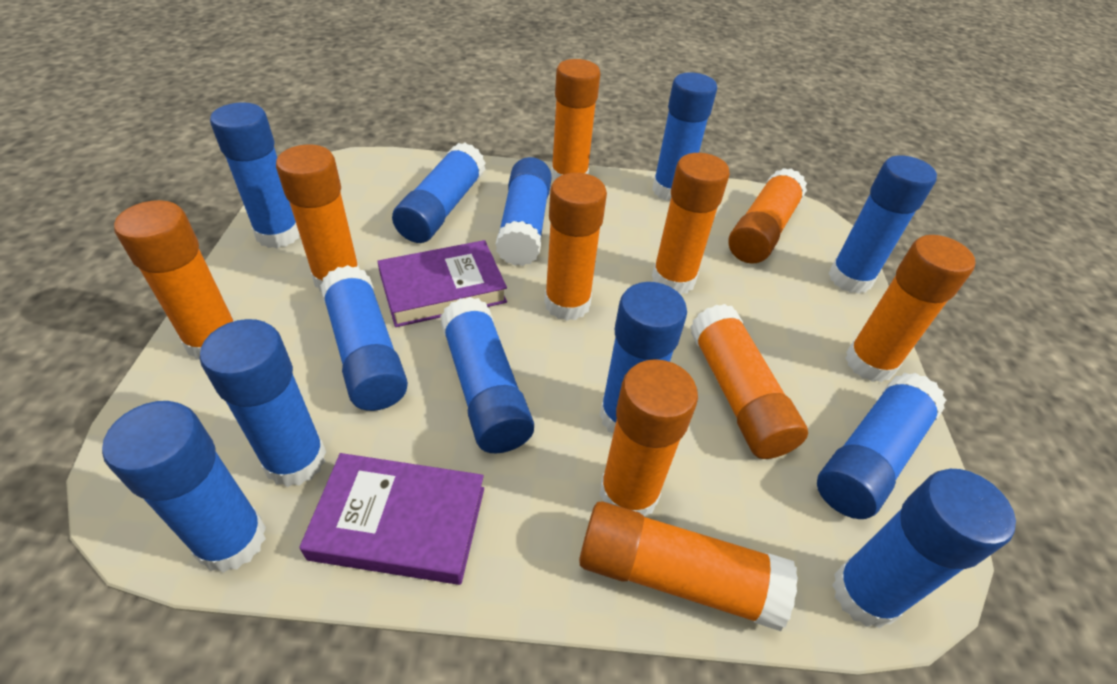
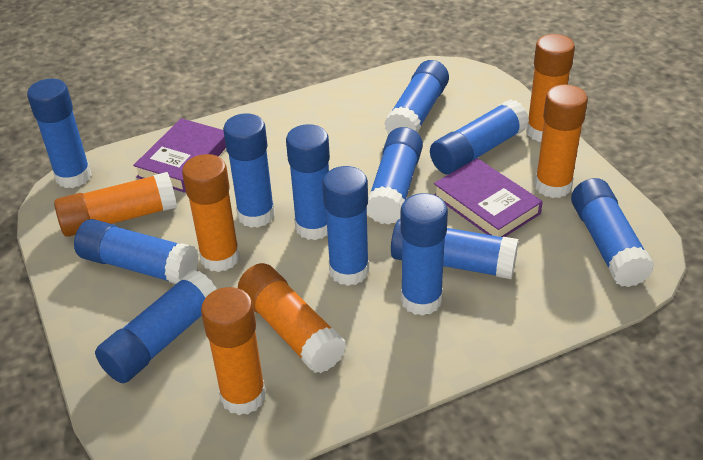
orange glue stick: [114,200,234,360] [276,144,360,292] [544,173,607,321] [551,59,600,181] [579,501,798,631] [599,359,698,517] [652,153,730,295] [690,304,808,459] [729,168,807,264] [845,235,975,382] = 10 -> [54,172,177,237] [182,154,240,272] [201,287,266,415] [238,263,346,373] [526,34,575,142] [535,84,588,198] = 6

